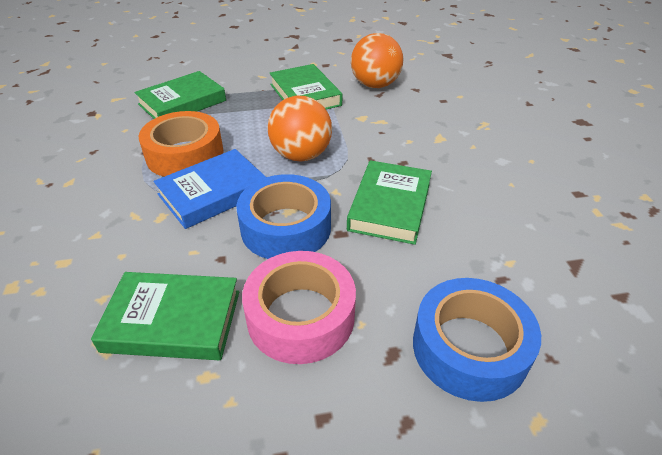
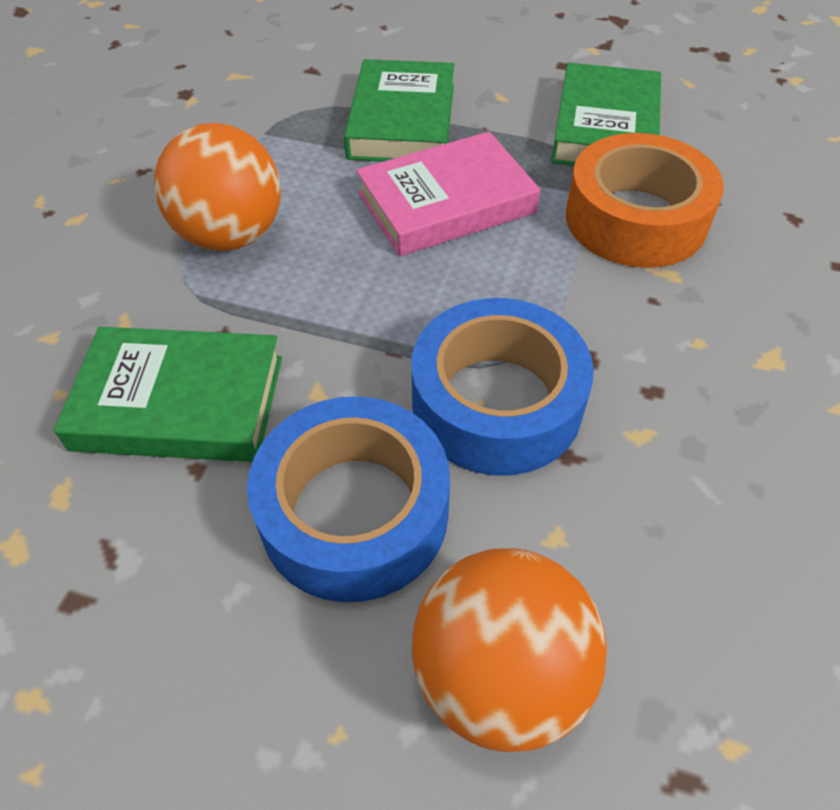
blue book: [154,149,266,229] = 1 -> none = 0
green book: [91,272,239,360] [134,71,226,119] [269,64,342,109] [347,160,432,245] = 4 -> [54,327,282,462] [344,59,455,162] [551,62,661,166] = 3
pink book: none = 0 -> [356,131,540,256] = 1
pink tape: [242,251,356,364] = 1 -> none = 0

